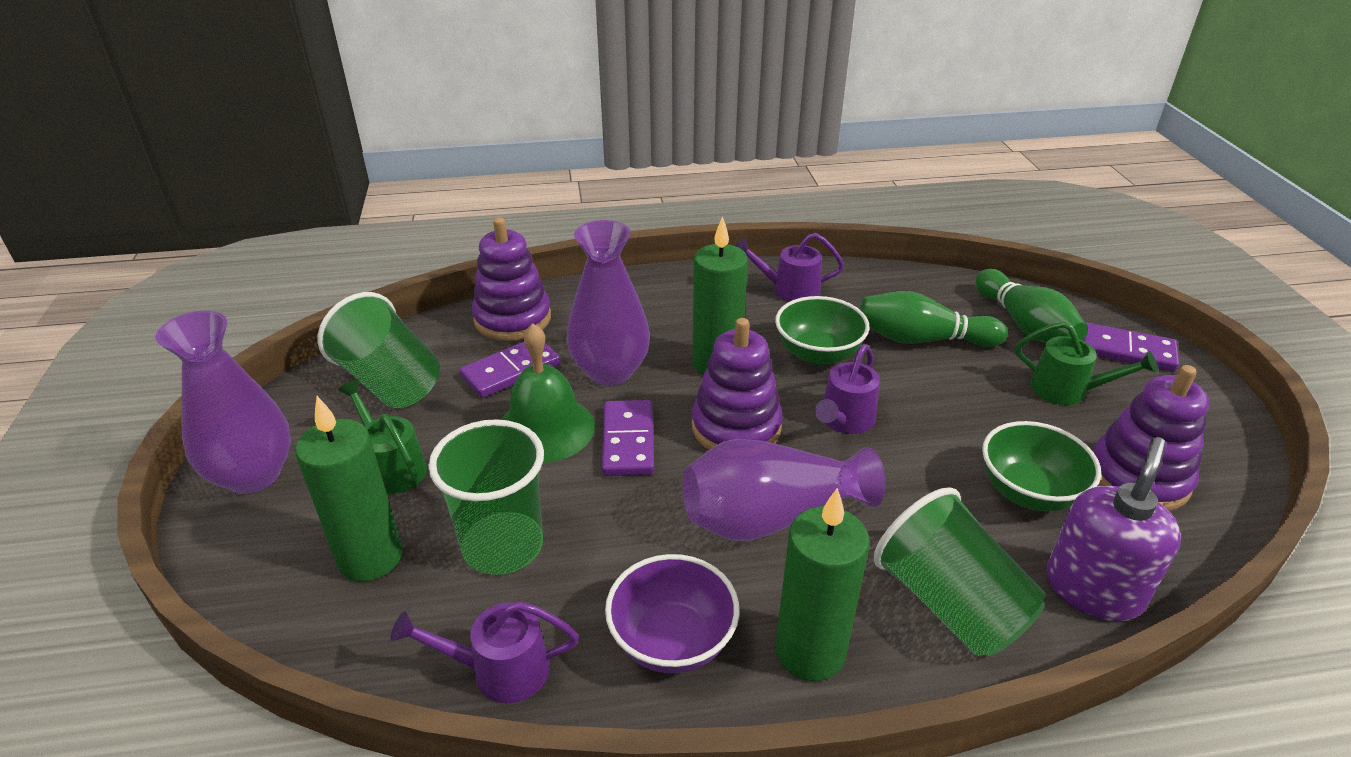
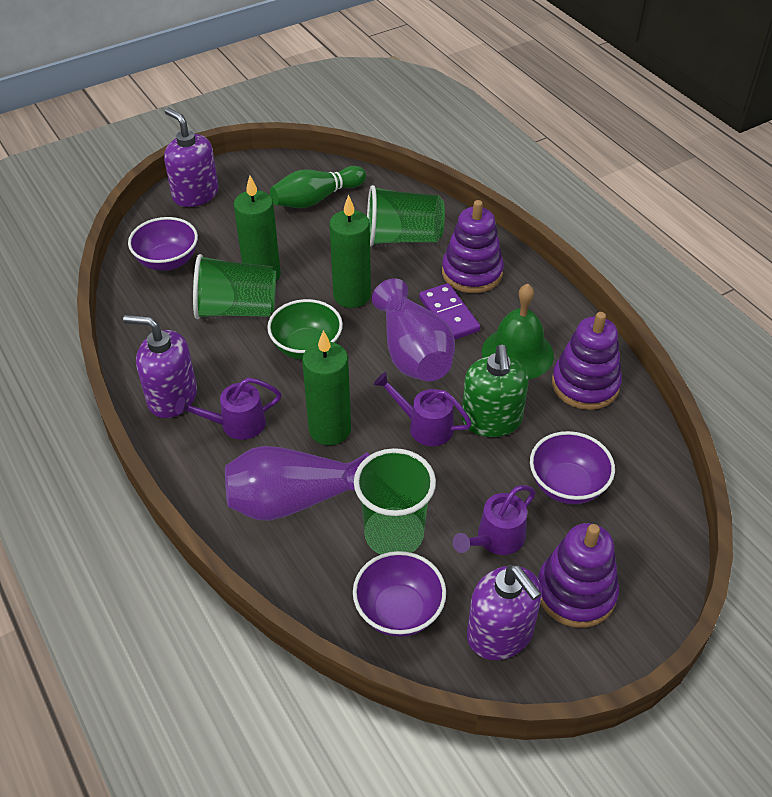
green bowl: [775,296,870,365] [982,421,1101,512] = 2 -> [267,299,343,360] = 1
green bowling pin: [860,291,1008,347] [975,269,1088,343] = 2 -> [270,166,366,208] = 1
green soap dispenser: none = 0 -> [462,345,529,437] = 1
green watering can: [338,380,427,494] [1015,322,1158,405] = 2 -> none = 0
purple bowl: [605,554,740,674] = 1 -> [128,217,198,271] [353,551,446,637] [530,431,615,504] = 3
purple domino: [460,342,560,398] [602,400,654,476] [1083,323,1179,372] = 3 -> [419,283,480,340] = 1
purple soap dispenser: [1046,437,1181,621] = 1 -> [123,315,197,418] [164,108,218,207] [467,564,542,660] = 3
purple vase: [155,311,291,494] [566,220,650,385] [683,438,886,541] = 3 -> [225,446,369,521] [372,278,455,381] = 2

